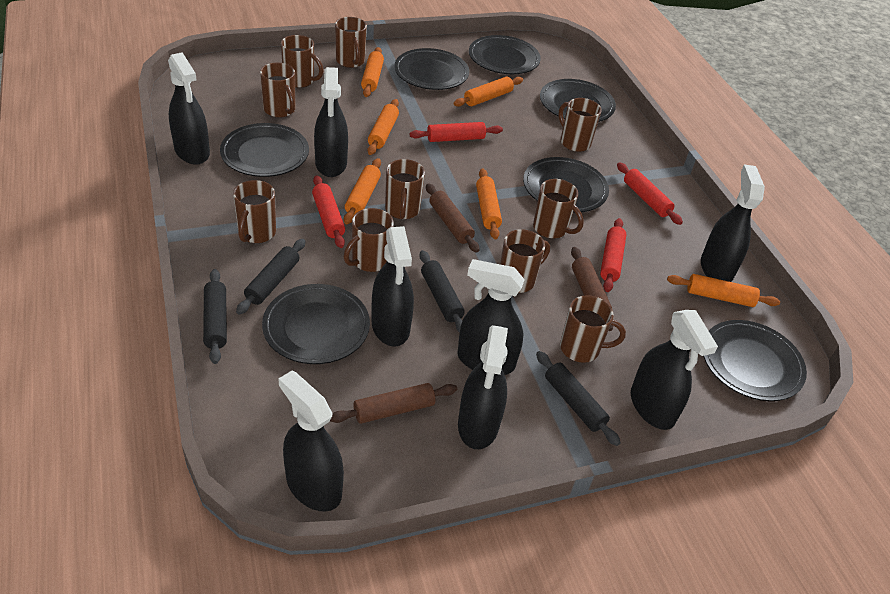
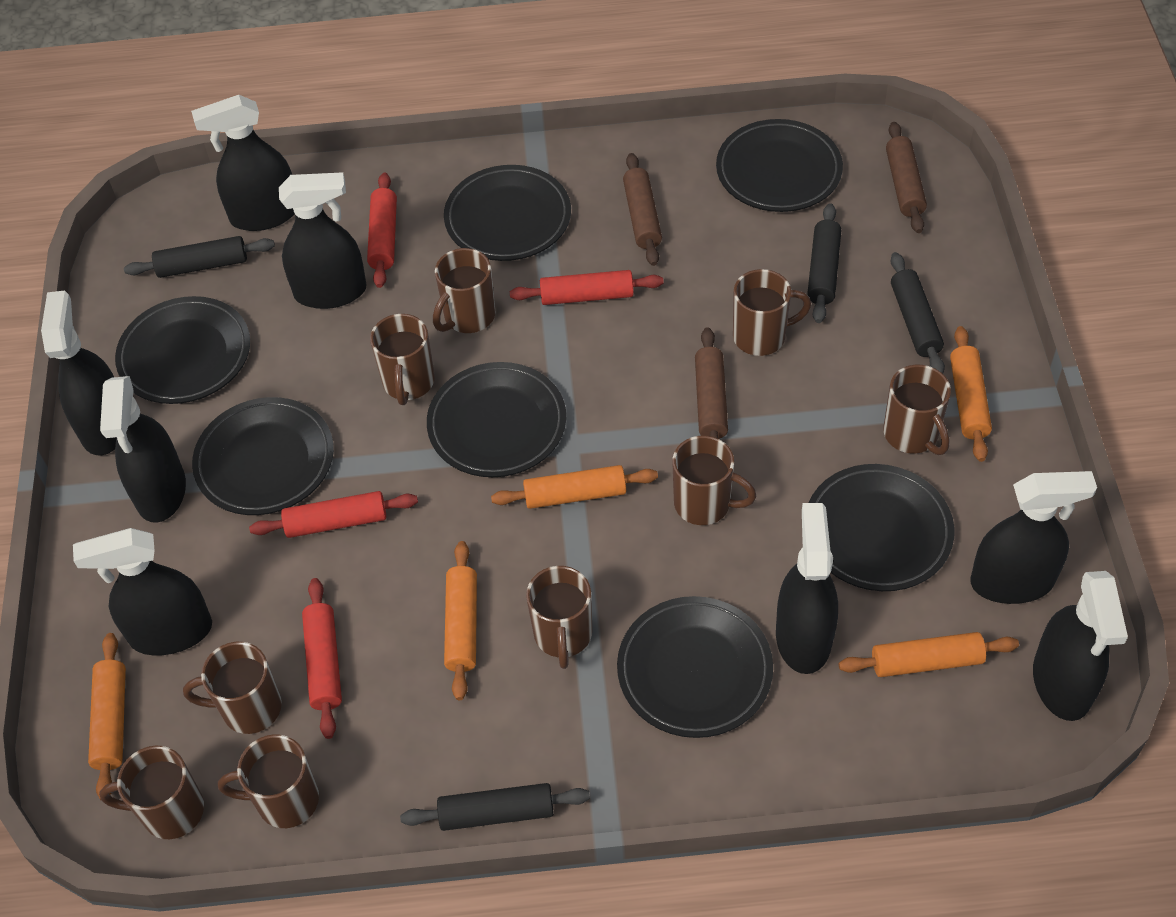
brown mug: [233,180,276,243] [260,63,295,118] [281,35,323,88] [335,17,367,68] [343,208,394,272] [385,159,425,219] [500,229,550,293] [533,179,584,239] [558,98,602,152] [560,295,626,363] = 10 -> [99,746,204,839] [183,642,282,734] [218,734,319,828] [370,314,435,405] [433,248,495,333] [526,566,592,669] [672,436,756,525] [733,269,811,356] [883,365,951,455] = 9
orange rolling pin: [344,158,381,224] [361,47,384,97] [367,99,399,155] [453,77,523,107] [476,168,502,239] [667,274,780,307] = 6 -> [88,633,126,800] [444,541,477,700] [491,465,658,509] [839,632,1019,677] [950,326,992,462] = 5

